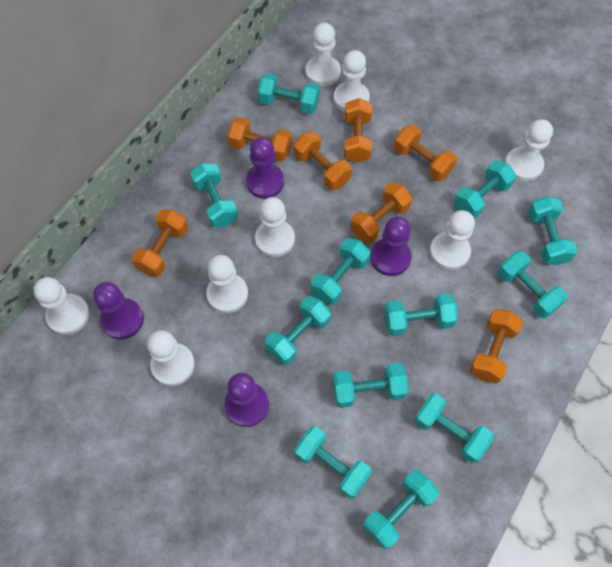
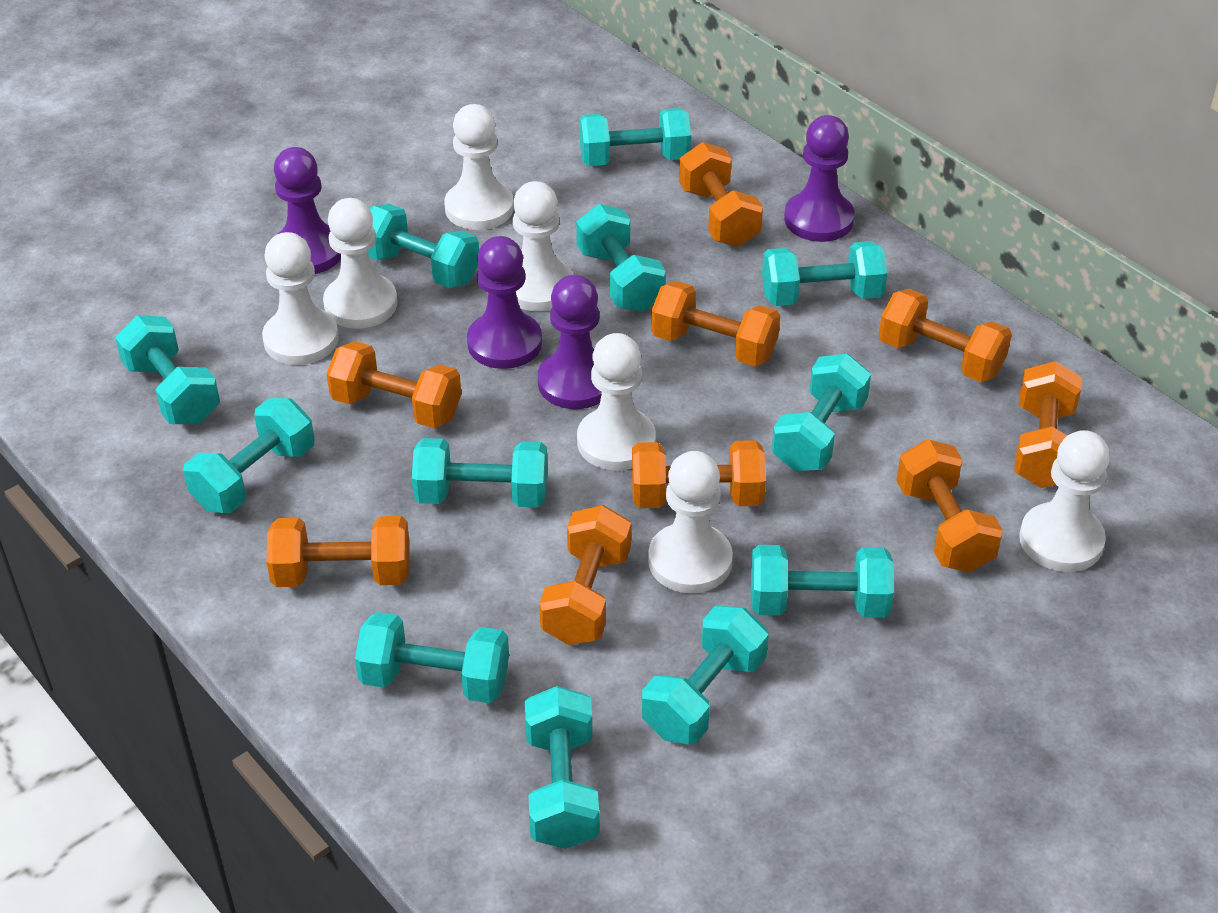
orange dumbbell: [131,209,188,277] [227,117,292,162] [294,131,352,190] [344,98,372,163] [350,182,412,243] [394,124,457,181] [470,309,523,384] = 7 -> [267,516,410,587] [327,341,461,429] [539,505,631,645] [632,440,766,508] [651,281,780,367] [679,142,763,247] [879,289,1012,382] [896,439,1003,572] [1014,361,1082,488] = 9
white pawn: [33,277,89,335] [147,330,195,386] [206,255,248,313] [255,197,295,257] [306,23,341,86] [334,50,370,112] [430,210,475,270] [505,119,553,181] = 8 -> [262,232,339,365] [323,198,397,329] [444,104,514,230] [513,181,574,311] [577,333,656,470] [648,451,733,593] [1019,430,1110,572] = 7

